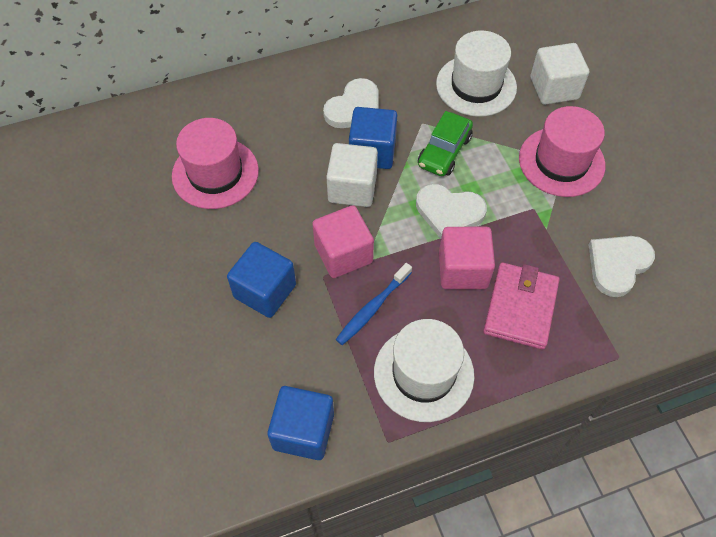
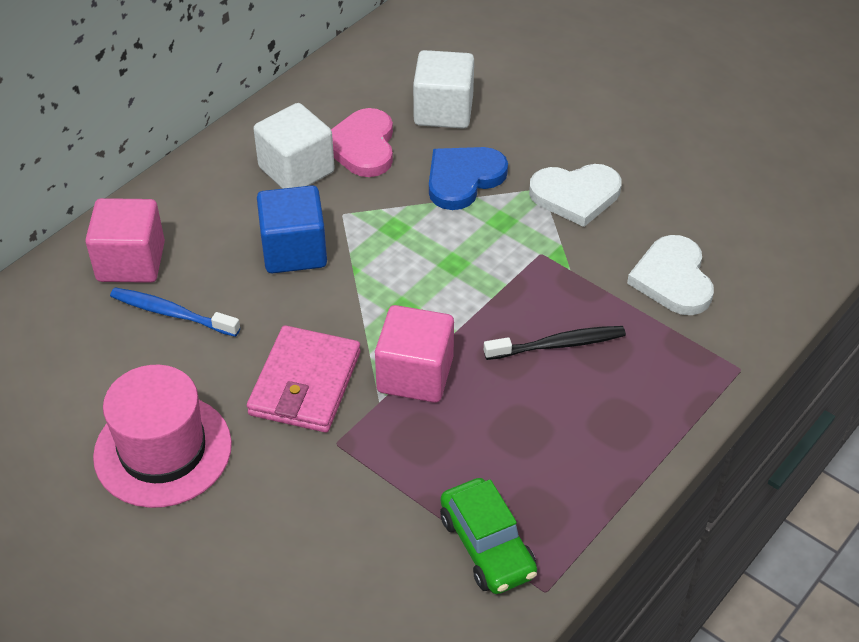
black toothbrush: none = 0 -> [484,326,626,360] = 1
blue cube: [227,242,296,318] [267,386,334,460] [349,107,397,169] = 3 -> [257,185,327,273] = 1
blue heart: none = 0 -> [429,147,508,210] = 1
pink hat: [172,118,259,209] [519,106,605,197] = 2 -> [93,365,232,508] = 1
pink heart: none = 0 -> [331,108,393,177] = 1
white hat: [374,319,474,422] [436,31,517,117] = 2 -> none = 0
white heart: [323,78,379,128] [416,184,487,239] [589,236,655,297] = 3 -> [529,164,622,227] [627,235,714,315] = 2

